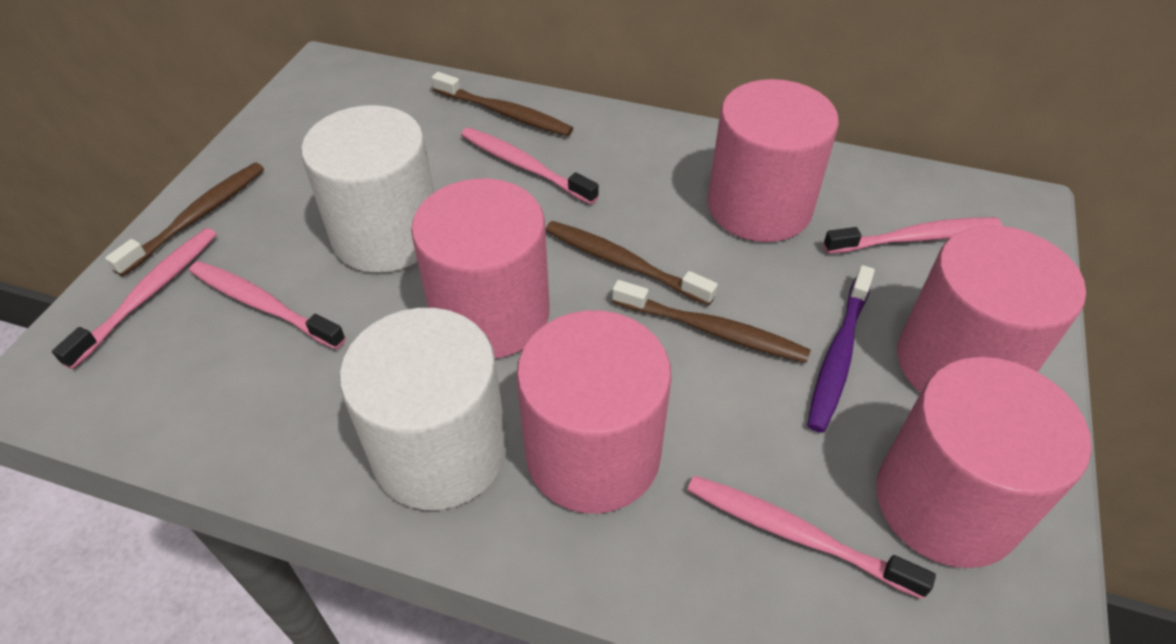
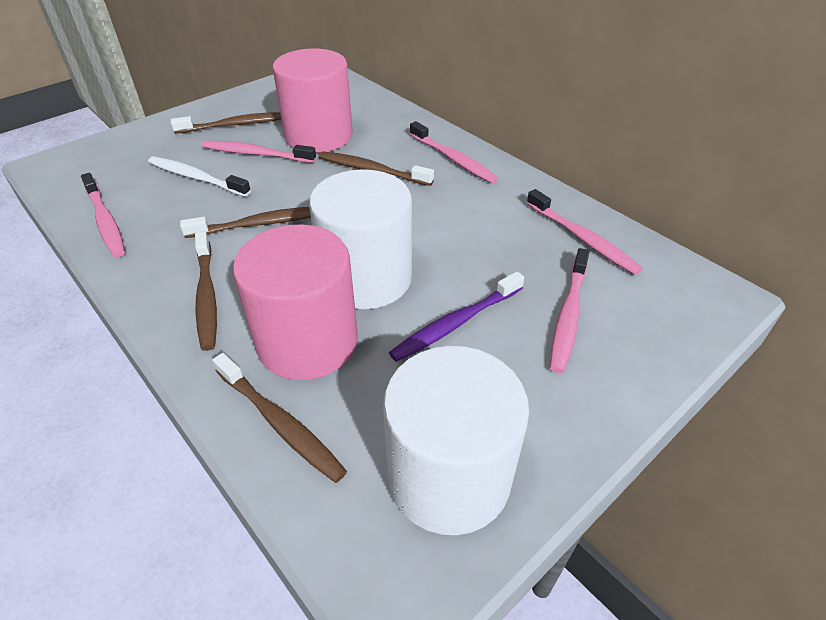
brown toothbrush: [105,163,264,276] [432,72,573,136] [545,221,718,306] [612,280,811,363] = 4 -> [171,112,281,134] [180,207,311,238] [195,231,217,351] [212,353,347,483] [319,151,434,186] = 5
pink cylinder: [411,178,550,359] [516,310,671,513] [708,79,839,242] [876,357,1091,568] [897,225,1086,393] = 5 -> [233,224,358,380] [273,49,353,153] = 2
white toothbrush: none = 0 -> [148,156,251,197] = 1

